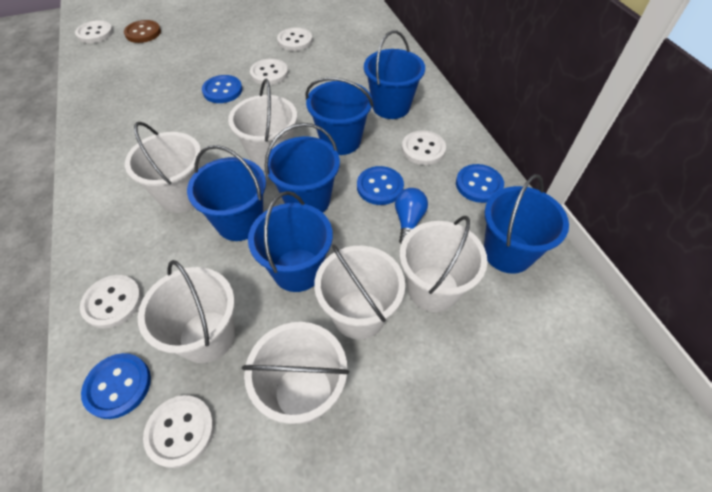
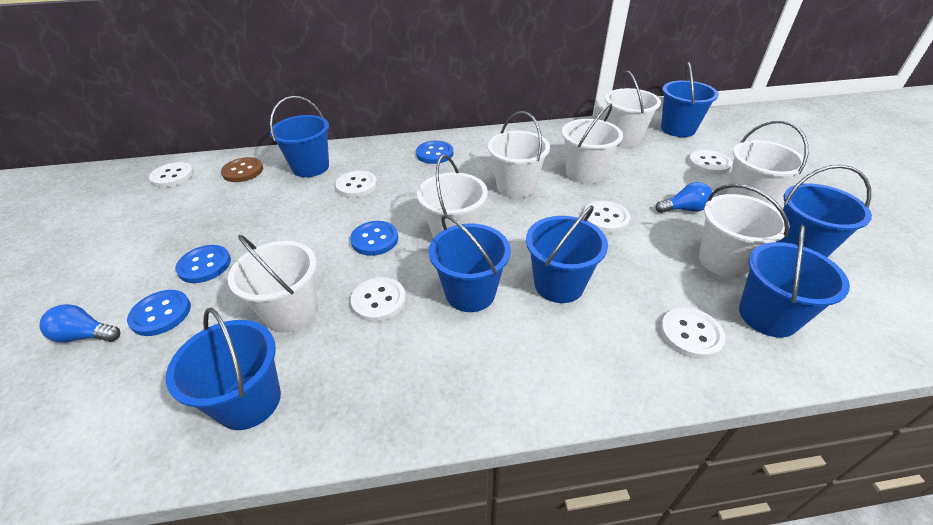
blue bucket: [187,145,266,241] [248,191,333,292] [265,123,340,213] [305,77,373,155] [364,31,425,119] [484,174,569,274] = 6 -> [166,307,281,430] [270,96,329,177] [429,215,511,312] [526,205,608,303] [661,62,719,137] [739,225,850,338] [776,165,872,257] = 7
blue light bulb: [395,188,428,244] = 1 -> [39,304,120,343] [656,182,712,213] = 2
white bucket: [125,122,201,213] [138,260,235,363] [228,78,297,171] [242,322,349,424] [314,244,405,340] [399,216,487,312] = 6 -> [228,235,317,333] [417,154,488,238] [488,111,550,198] [562,104,623,184] [605,71,661,147] [699,184,790,278] [727,121,808,205] = 7

